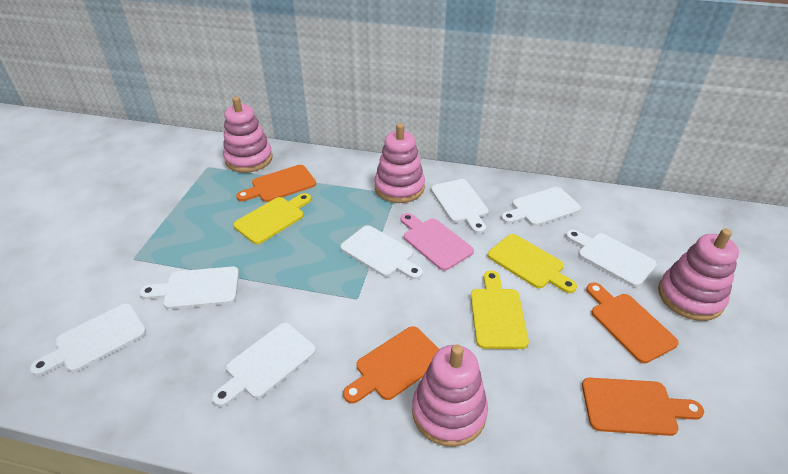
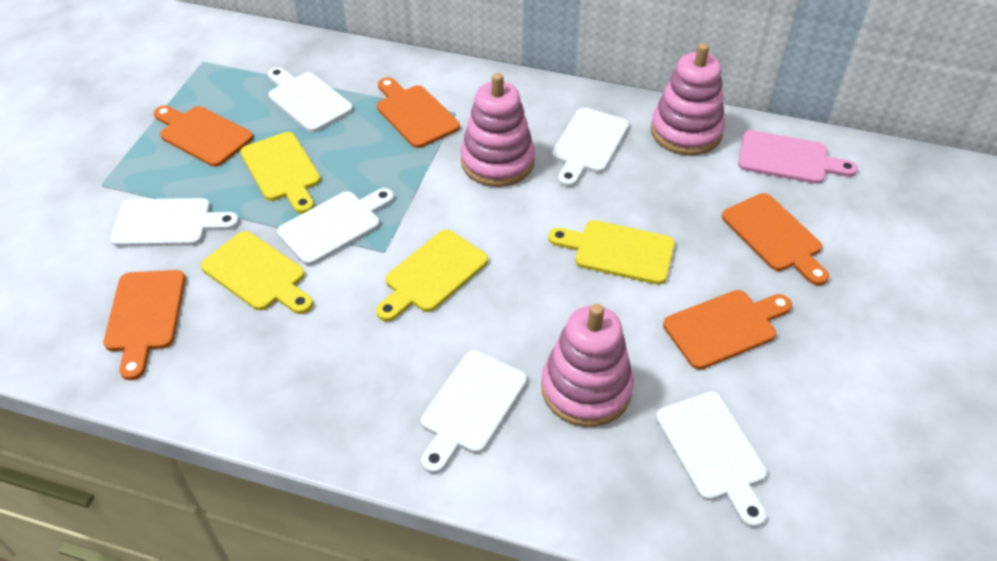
orange cutting board: [236,165,316,202] [343,326,439,403] [582,378,704,436] [586,282,679,364] = 4 -> [104,270,185,380] [154,106,253,167] [377,77,460,148] [663,290,792,370] [722,193,829,285] = 5
pink stacking toy: [223,97,273,173] [375,123,425,203] [412,345,488,447] [658,229,739,321] = 4 -> [461,73,535,187] [541,304,634,427] [651,43,725,155] = 3
white cutting board: [30,303,146,376] [140,267,239,309] [212,323,316,407] [340,225,423,279] [431,179,489,234] [501,187,581,226] [566,229,657,287] = 7 -> [110,198,239,247] [268,67,353,132] [277,188,394,265] [421,350,527,474] [552,108,629,187] [656,392,767,528] = 6
yellow cutting board: [233,193,311,244] [471,270,529,349] [488,234,577,293] = 3 -> [201,231,313,314] [240,132,321,214] [376,230,488,321] [548,220,675,285] = 4

